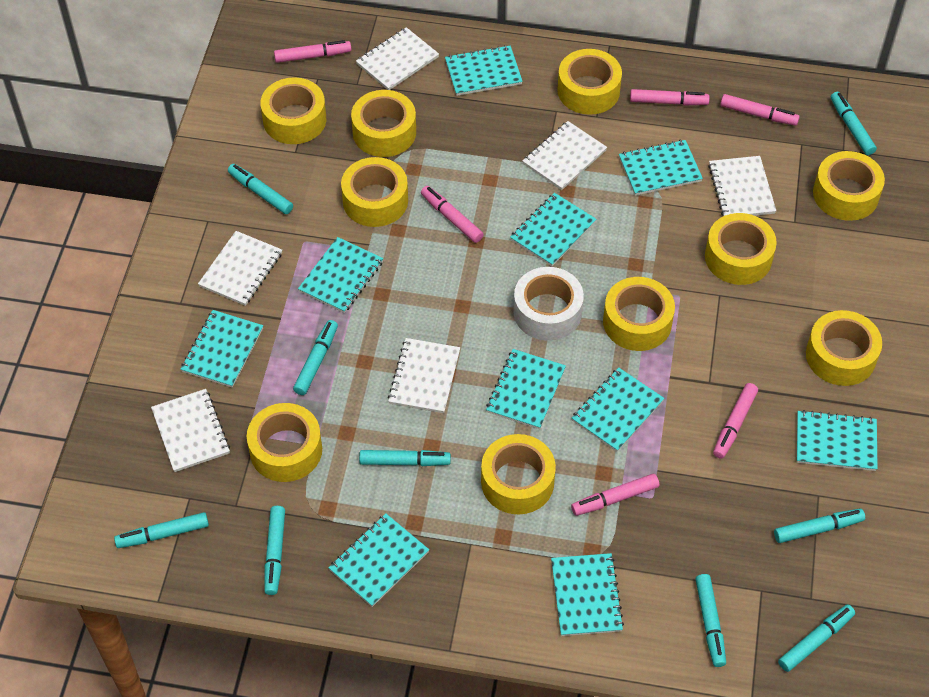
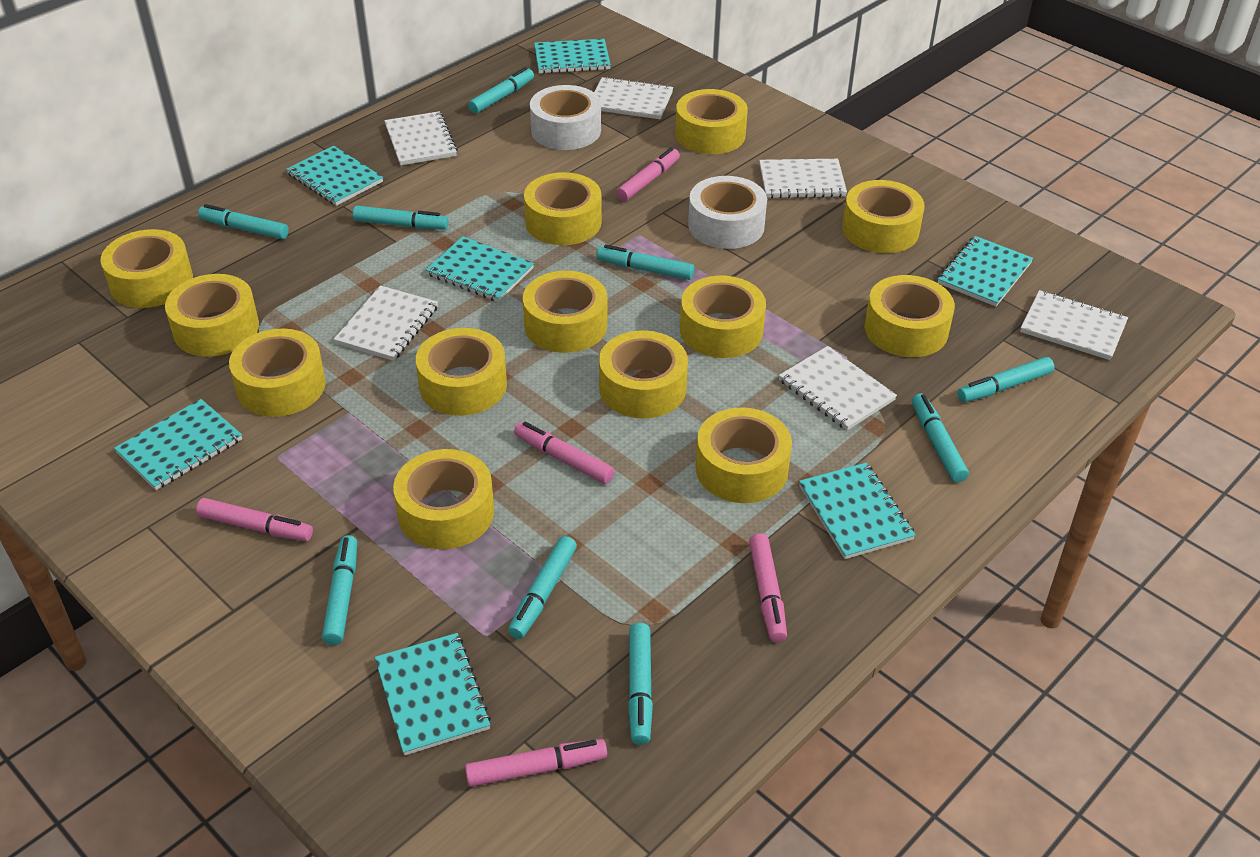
pink marker: [274,40,351,63] [421,186,484,243] [571,474,659,516] [630,89,710,106] [713,383,758,459] [720,94,800,126] = 6 -> [196,498,313,541] [465,739,607,787] [514,422,615,484] [616,148,680,201] [749,533,787,642] = 5
turquoise notebook: [181,310,263,388] [298,237,383,313] [328,514,429,607] [445,45,523,96] [486,349,566,429] [510,193,597,266] [551,553,624,636] [572,368,664,452] [619,140,703,196] [797,410,878,471] = 10 -> [114,399,242,490] [286,146,383,206] [375,633,491,756] [426,236,534,302] [534,39,611,74] [799,463,916,559] [938,236,1033,306] = 7
white tape: [513,267,584,341] = 1 -> [530,85,601,150] [688,176,767,249] = 2
yellow tape: [247,403,322,482] [260,77,326,144] [341,157,408,227] [351,90,416,157] [481,434,556,514] [557,49,622,115] [603,277,675,351] [705,213,777,285] [806,310,882,386] [813,151,885,221] = 10 -> [101,229,193,308] [165,274,259,357] [229,329,326,417] [393,449,494,549] [416,328,507,416] [523,271,608,353] [524,172,602,245] [599,331,688,418] [675,89,748,154] [680,276,766,358] [696,408,792,503] [842,180,925,253] [865,275,955,357] = 13

